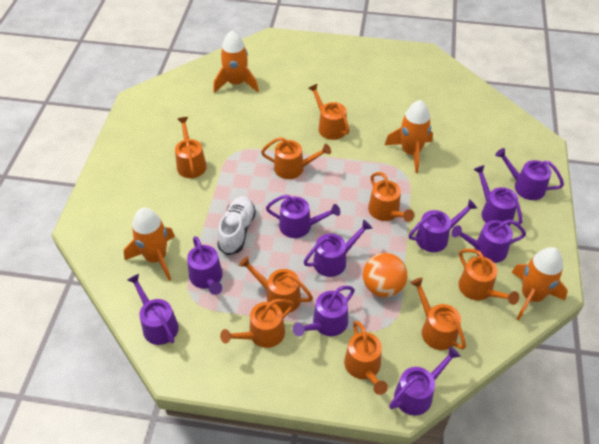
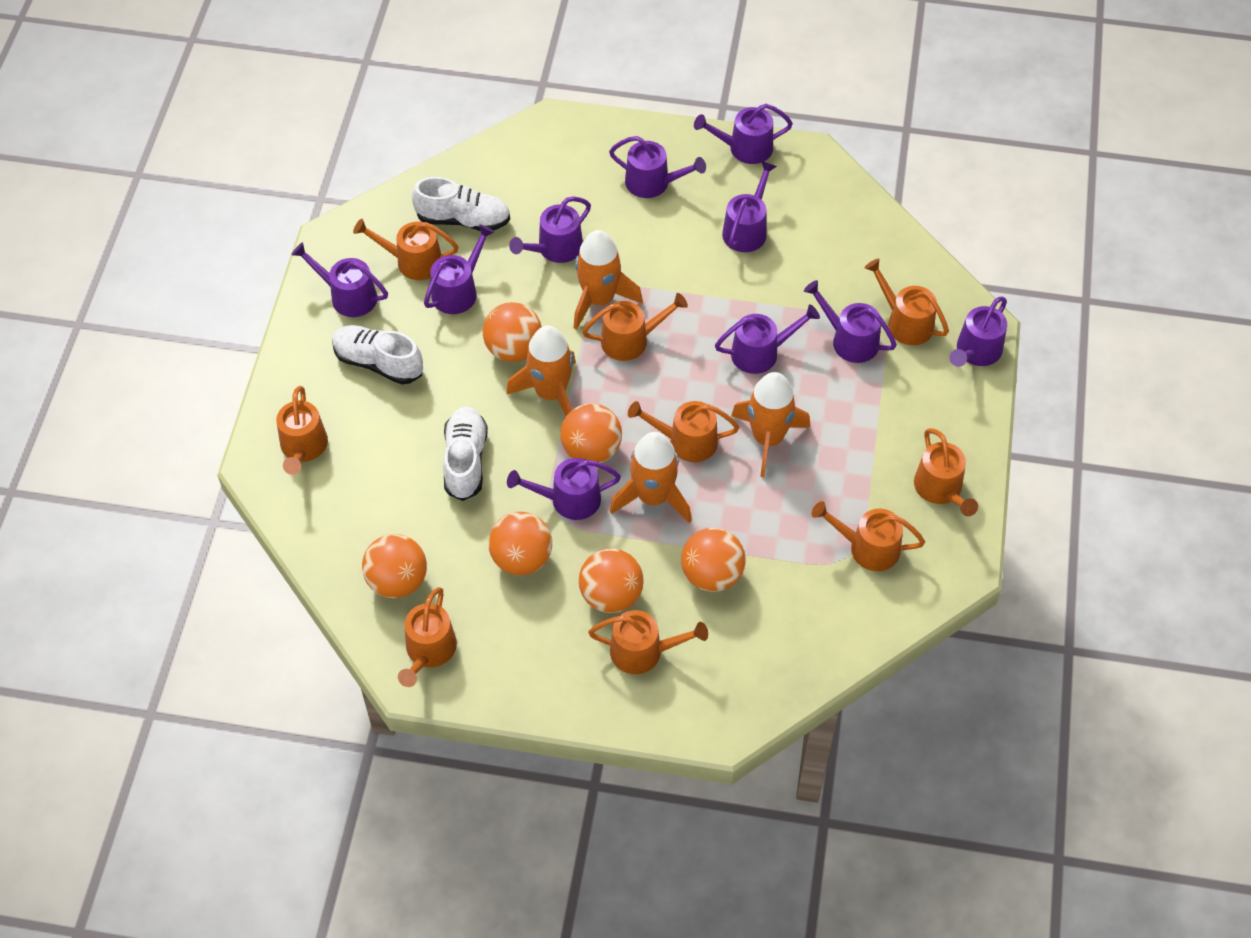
orange ball: [363,253,407,297] = 1 -> [362,534,427,598] [483,302,542,362] [488,512,552,575] [560,403,622,463] [579,548,644,613] [681,528,746,592] = 6
white shoe: [217,196,256,255] = 1 -> [332,325,423,384] [412,177,510,231] [443,407,488,501] = 3

